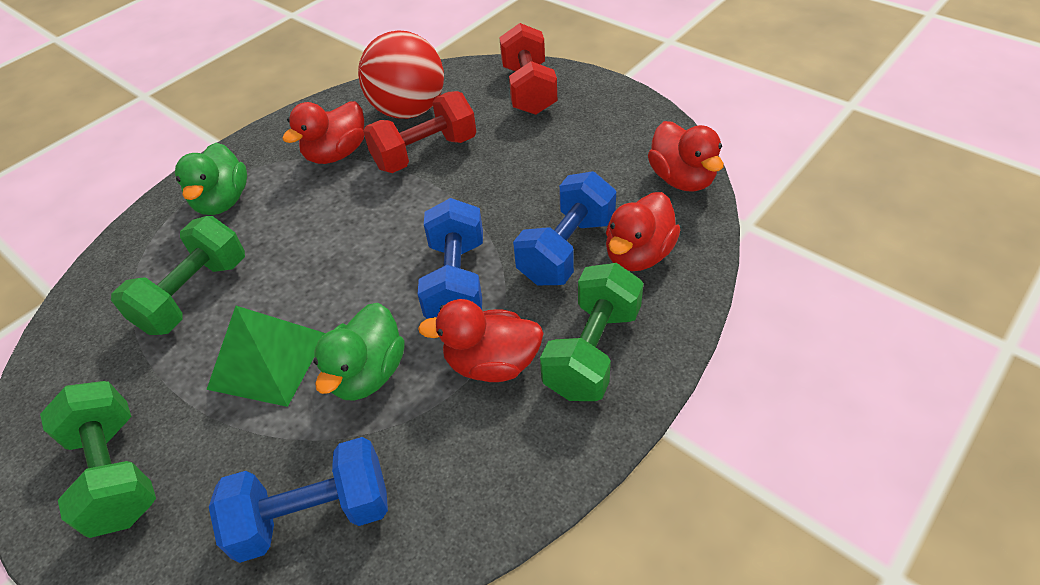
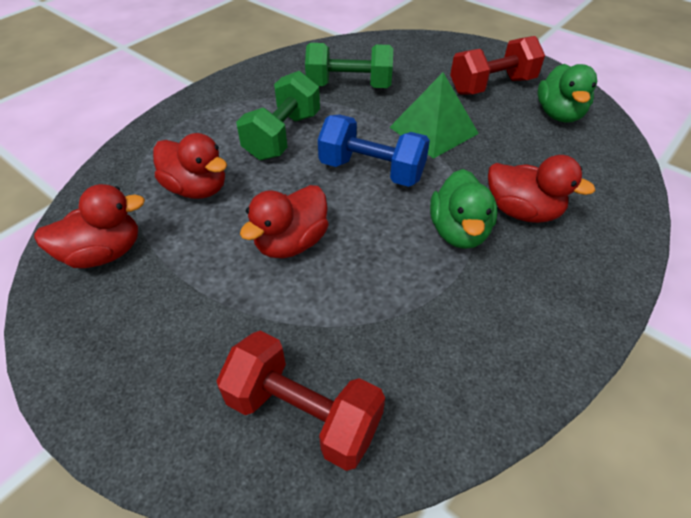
blue dumbbell: [209,437,388,563] [417,198,483,319] [513,171,616,285] = 3 -> [318,115,430,187] = 1
green dumbbell: [40,381,156,538] [111,216,245,335] [540,263,644,401] = 3 -> [236,71,320,160] [305,43,393,88] = 2
red ball: [358,30,444,119] = 1 -> none = 0

